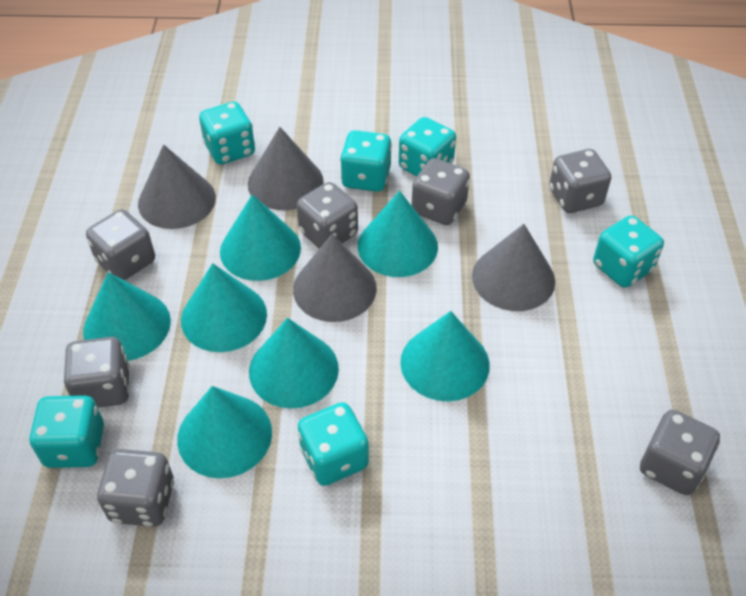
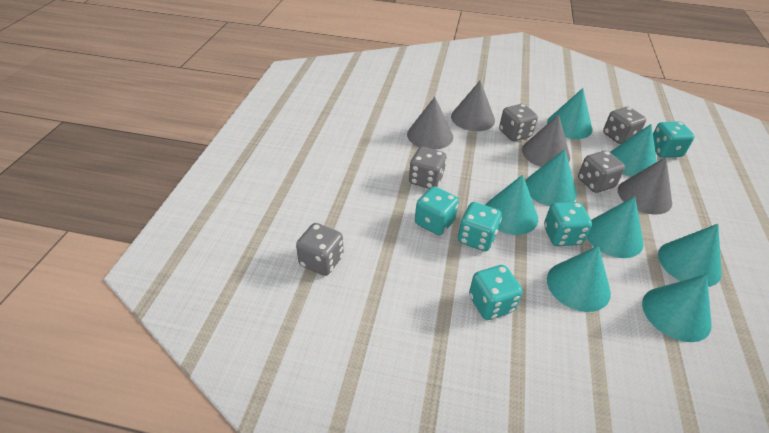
grey dice: [64,337,130,408] [86,209,155,280] [97,449,174,527] [297,182,358,249] [411,158,470,225] [549,149,611,213] [640,410,720,495] = 7 -> [296,223,344,276] [409,147,447,189] [499,104,538,141] [578,151,625,193] [603,107,646,144] = 5
turquoise cone: [83,272,171,361] [177,386,272,478] [181,263,267,352] [220,194,301,281] [249,318,339,409] [358,191,438,277] [400,311,490,401] = 7 -> [486,174,538,235] [525,149,577,206] [547,88,592,139] [547,246,611,312] [587,196,644,258] [610,124,657,177] [642,274,712,342] [658,224,722,287] = 8
turquoise dice: [29,395,104,468] [199,102,255,165] [298,402,369,486] [340,130,392,192] [399,117,456,176] [593,215,664,288] = 6 -> [415,186,459,235] [458,202,502,251] [469,265,523,320] [544,202,592,246] [653,121,695,158] = 5

